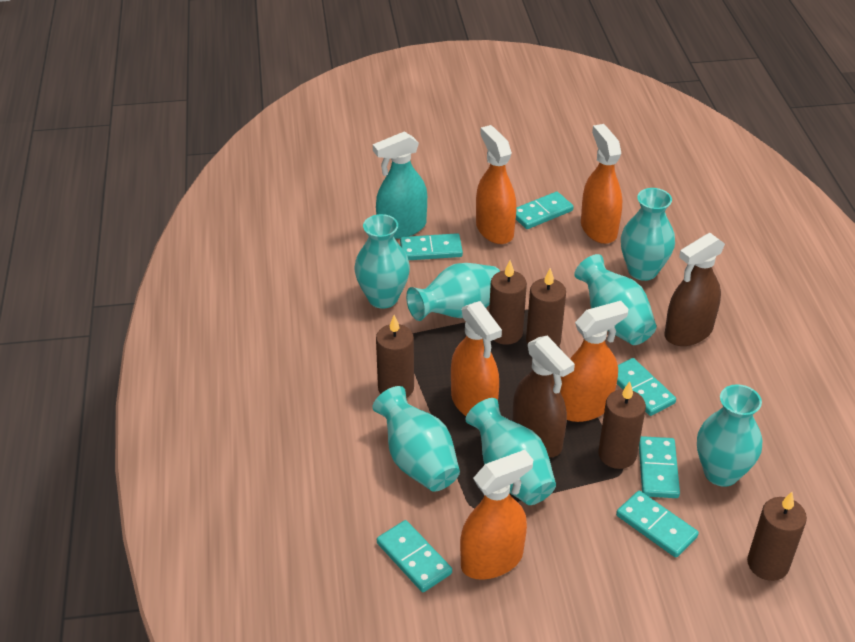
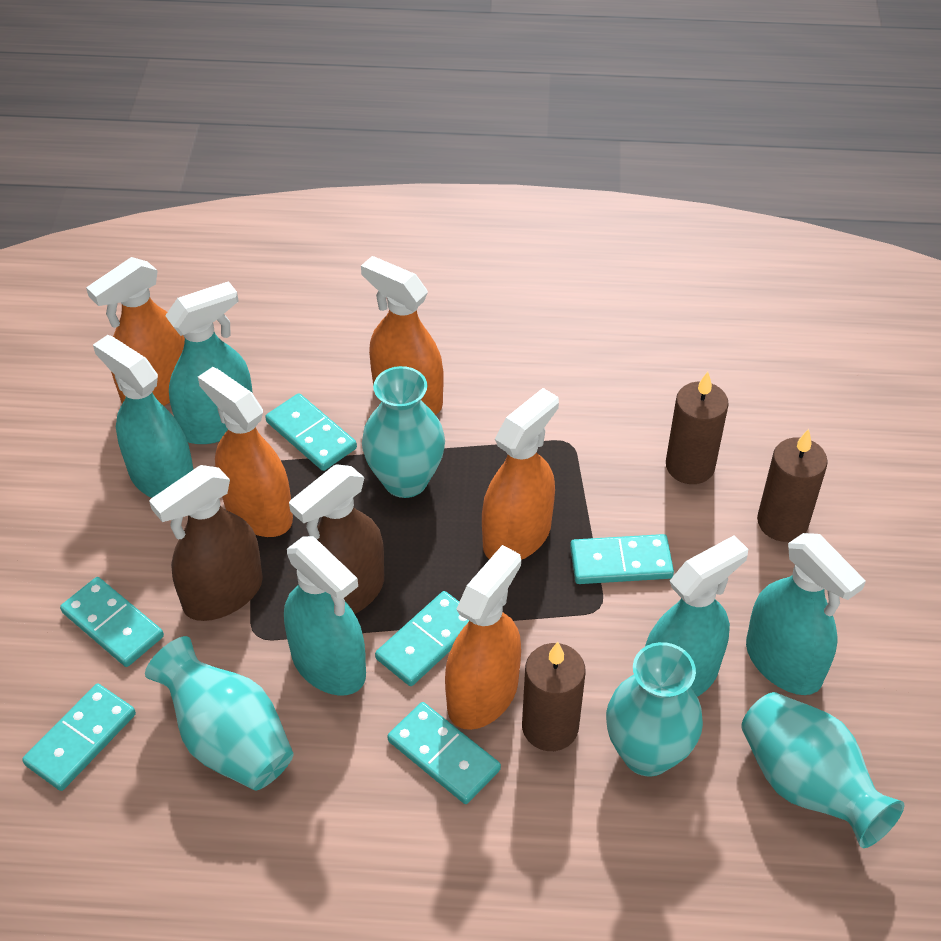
brown candle: [376,315,414,398] [489,261,527,345] [526,268,566,347] [598,381,646,469] [747,492,807,581] = 5 -> [522,642,585,751] [666,372,729,484] [757,429,828,542] = 3
turquoise spray bottle: [373,131,427,239] = 1 -> [93,335,194,498] [165,281,253,444] [284,536,366,695] [645,535,748,697] [746,533,866,695] = 5
turquoise vase: [355,214,410,309] [372,386,460,492] [406,263,500,321] [465,398,556,505] [574,254,657,345] [621,188,675,281] [697,384,762,487] = 7 -> [145,636,293,790] [362,366,445,498] [606,642,703,776] [741,692,904,848] = 4

